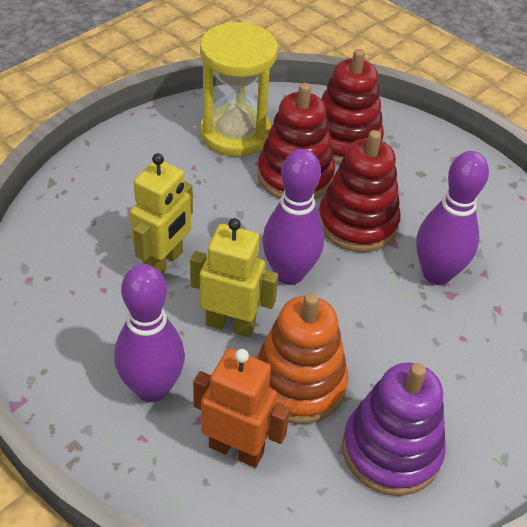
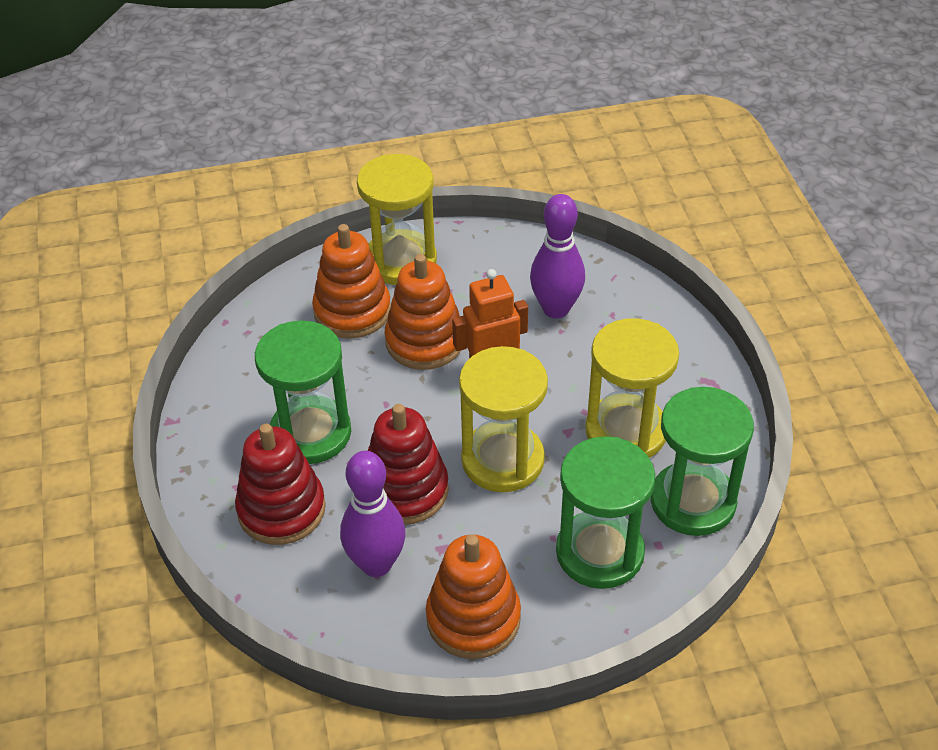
green hourglass: none = 0 -> [255,320,351,464] [556,436,655,589] [651,387,754,536] = 3
orange stacking toy: [256,293,348,424] = 1 -> [312,224,391,339] [384,254,461,370] [426,534,521,659] = 3
purple bowling pin: [114,264,185,402] [262,149,324,285] [416,151,489,285] = 3 -> [340,451,406,577] [530,194,585,318] = 2
purple stacking toy: [342,362,446,496] = 1 -> none = 0
red stacking toy: [257,83,335,199] [319,130,401,252] [321,49,384,164] = 3 -> [235,424,326,545] [368,404,449,525] = 2
yellow hourglass: [200,22,278,157] = 1 -> [357,154,437,285] [459,346,548,492] [586,318,679,458] = 3
yellow robot: [130,153,193,274] [190,218,278,337] = 2 -> none = 0

